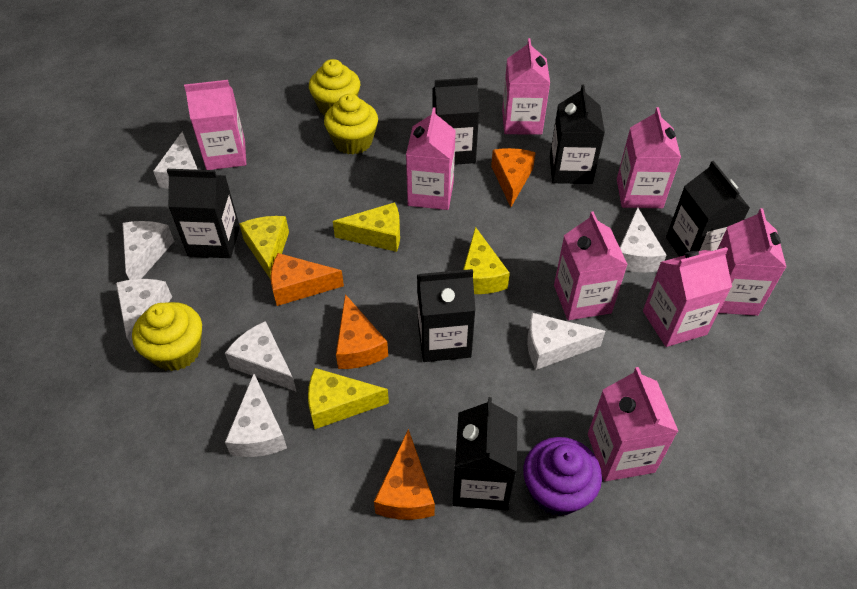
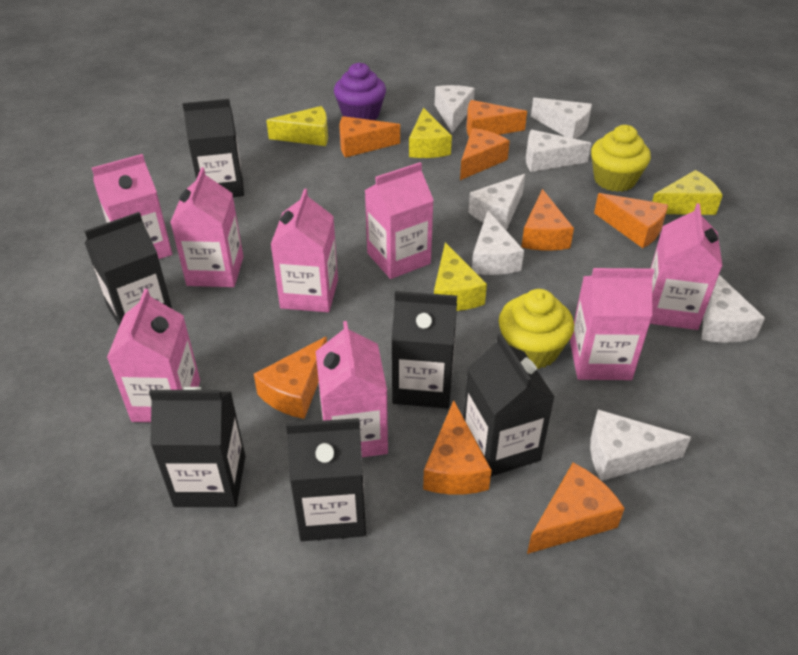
orange cheese: [271,253,344,306] [336,294,388,369] [374,429,435,520] [491,148,536,207] = 4 -> [254,336,327,419] [339,116,400,158] [423,400,492,495] [460,128,510,180] [467,100,527,136] [521,189,574,251] [527,463,625,554] [594,193,668,248] = 8
yellow cupcake: [132,302,202,371] [309,59,360,115] [324,94,378,154] = 3 -> [499,289,574,369] [591,125,651,192] = 2

